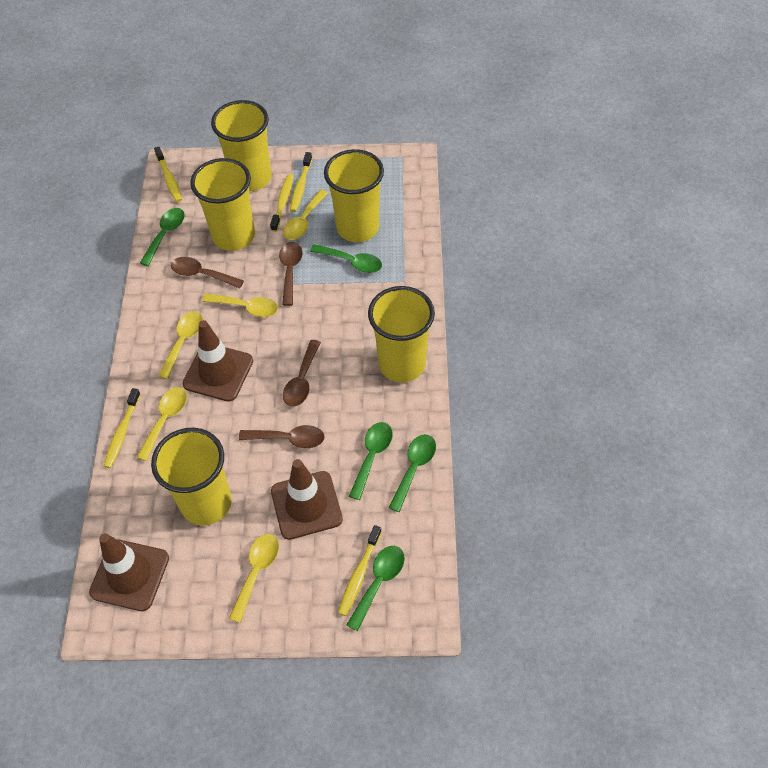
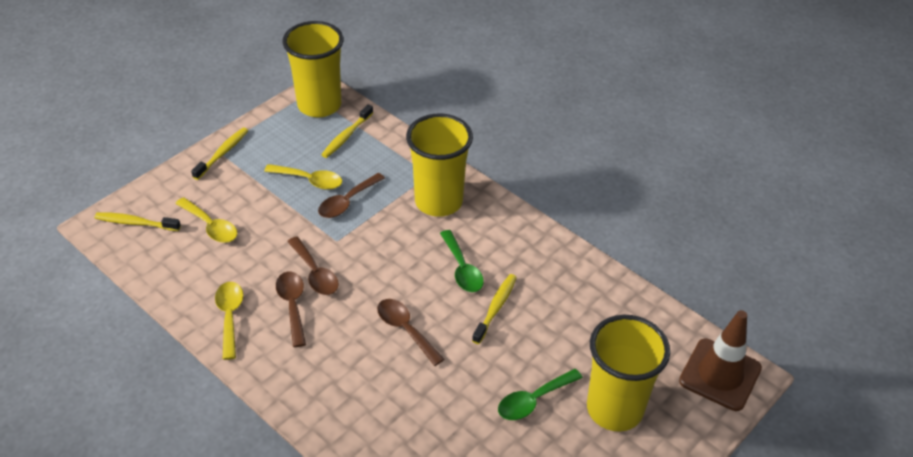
brown traffic cone: [89,533,169,611] [183,320,253,402] [271,459,343,540] = 3 -> [679,310,762,411] = 1
green spoon: [140,208,185,266] [310,244,382,273] [346,546,405,631] [349,422,393,500] [388,434,436,512] = 5 -> [440,230,484,292] [498,369,583,420] = 2
yellow cup: [151,428,232,525] [190,158,255,251] [211,100,272,191] [324,149,384,242] [368,286,435,382] = 5 -> [283,21,343,117] [406,113,473,217] [587,315,670,432] = 3
yellow spoon: [136,387,187,461] [158,311,203,379] [202,294,278,317] [229,534,279,623] [283,190,328,240] = 5 -> [175,197,237,243] [215,282,243,360] [264,164,342,190] = 3
yellow toothbrush: [104,388,141,468] [154,147,182,202] [270,174,294,232] [290,152,312,212] [338,525,382,616] = 5 -> [95,212,181,231] [191,127,248,180] [321,104,373,158] [472,274,517,344] = 4

